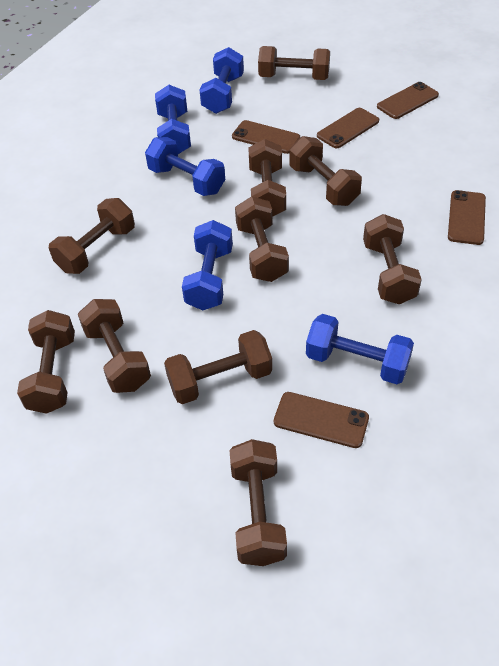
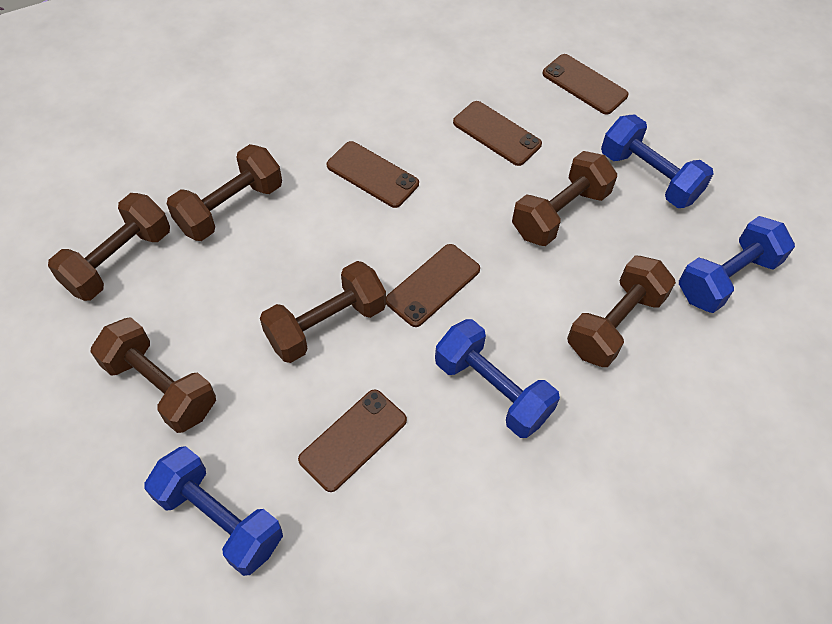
blue dumbbell: [145,137,225,196] [155,85,191,154] [182,220,233,310] [200,47,244,114] [306,314,414,384] = 5 -> [144,446,283,576] [435,319,560,438] [601,114,714,208] [679,216,795,313] = 4
brown dumbbell: [17,310,75,414] [49,198,135,274] [78,299,151,393] [164,330,272,404] [229,439,287,566] [235,196,289,282] [248,139,286,217] [258,46,330,80] [289,136,362,206] [363,214,422,305] = 10 -> [48,193,170,301] [91,317,216,433] [167,144,282,241] [260,261,386,363] [512,151,617,246] [567,256,676,367] = 6

